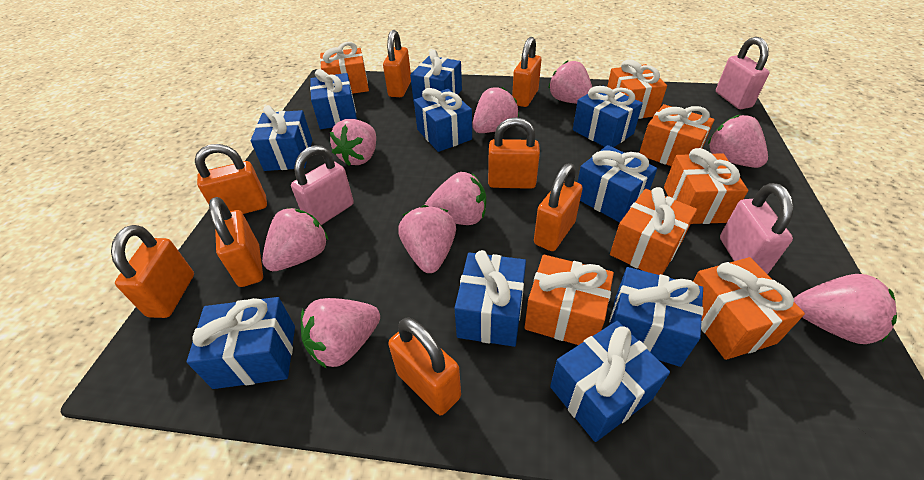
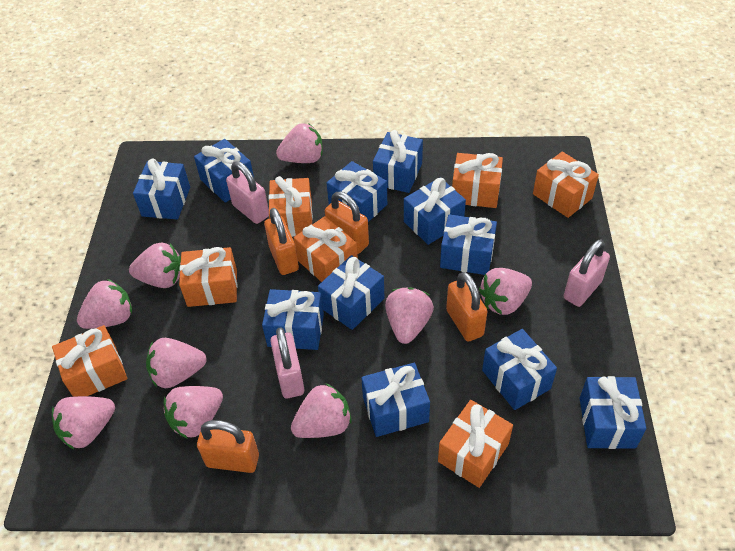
blue gift: [187,297,295,389] [250,105,312,171] [310,69,357,129] [410,49,462,102] [414,88,472,152] [455,250,526,347] [550,321,670,442] [573,86,643,148] [577,145,657,223] [609,267,703,367] = 10 -> [133,158,190,219] [194,139,254,203] [262,289,324,350] [318,255,385,330] [327,161,387,222] [361,363,430,437] [373,130,423,193] [404,178,466,245] [440,214,497,275] [482,329,557,410] [580,376,646,449] = 11
orange padlock: [111,225,194,318] [195,144,267,214] [209,197,263,287] [383,30,411,97] [388,318,461,415] [488,117,540,189] [512,37,541,107] [534,163,583,251] = 8 -> [197,420,259,473] [264,208,299,275] [325,192,369,254] [446,272,488,342] = 4

